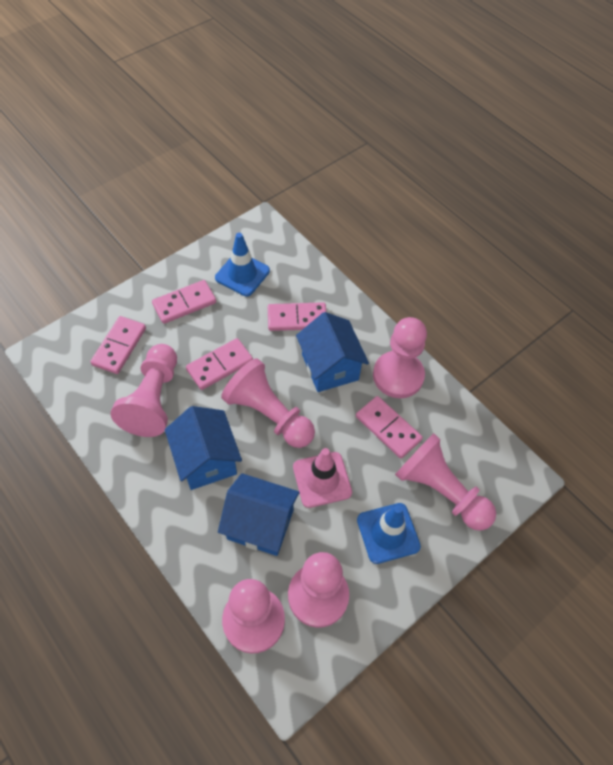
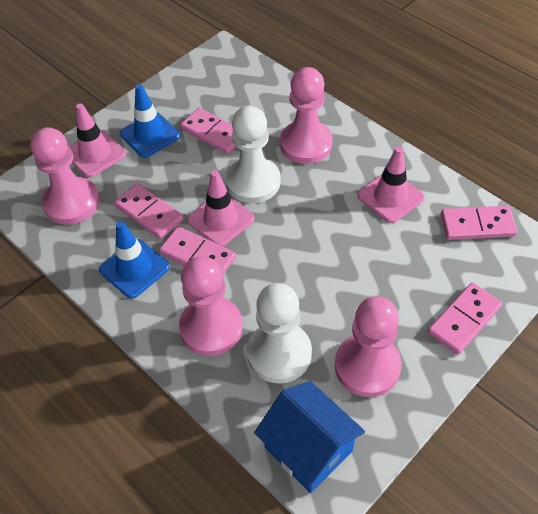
blue house: [165,406,242,490] [218,473,299,556] [296,312,369,392] = 3 -> [254,381,365,493] = 1
pink pawn: [111,344,177,437] [221,358,315,448] [222,579,285,654] [288,552,349,628] [373,317,427,398] [395,433,496,531] = 6 -> [30,127,100,225] [179,256,243,356] [280,67,333,164] [335,296,402,397] = 4
pink traffic cone: [293,448,352,508] = 1 -> [70,103,126,177] [187,170,255,246] [357,146,424,223] = 3
white pawn: none = 0 -> [226,106,281,203] [247,283,312,384] = 2

